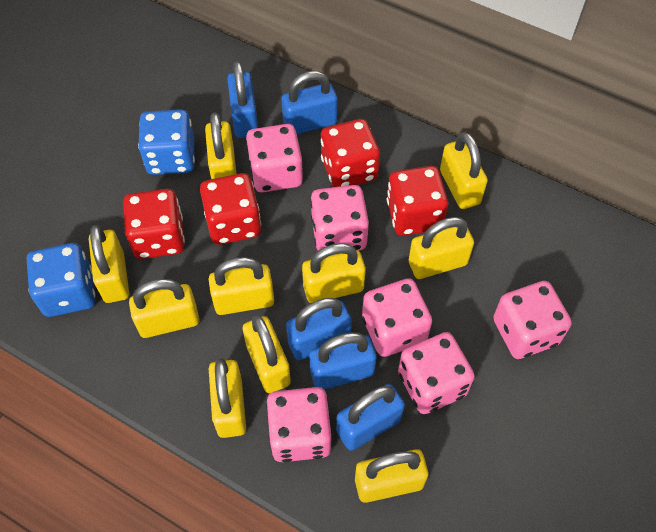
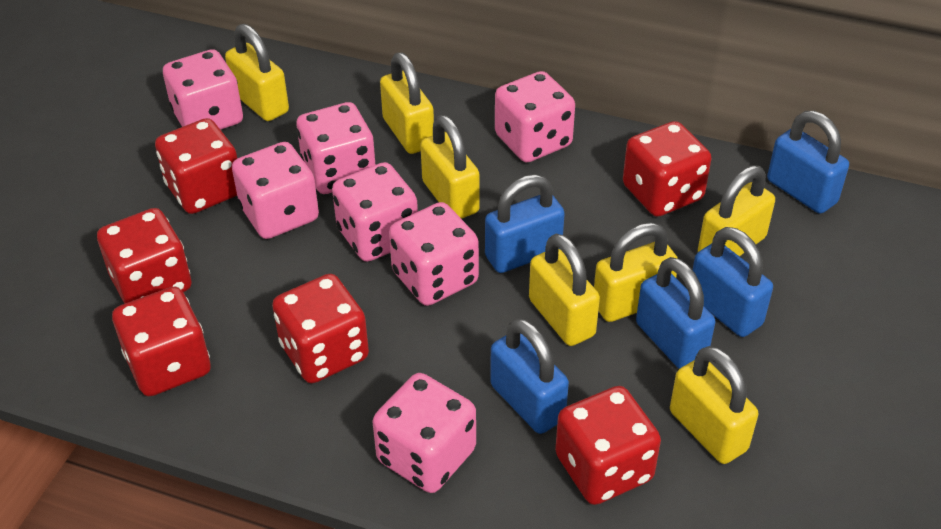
blue dice: [27,243,95,317] [138,109,195,175] = 2 -> none = 0
pink dice: [246,124,303,193] [266,387,332,462] [310,185,369,251] [362,278,432,357] [398,332,475,414] [493,281,572,359] = 6 -> [163,49,243,130] [232,142,319,239] [296,102,376,194] [332,162,418,262] [373,373,476,493] [389,202,479,306] [495,71,575,162] = 7
red dice: [123,189,185,259] [200,173,261,245] [321,119,380,187] [387,166,448,236] = 4 -> [97,208,192,304] [112,287,211,396] [155,118,237,214] [272,274,369,383] [555,386,661,505] [623,121,711,217] = 6
yellow padlock: [89,225,129,303] [129,279,199,338] [205,113,236,179] [209,257,274,315] [209,359,246,438] [243,315,291,393] [302,243,366,303] [355,449,428,503] [409,217,474,279] [440,132,488,209] = 10 -> [225,24,289,121] [380,52,434,154] [420,115,480,219] [529,234,600,346] [594,222,678,322] [670,346,758,464] [698,165,775,257] = 7

